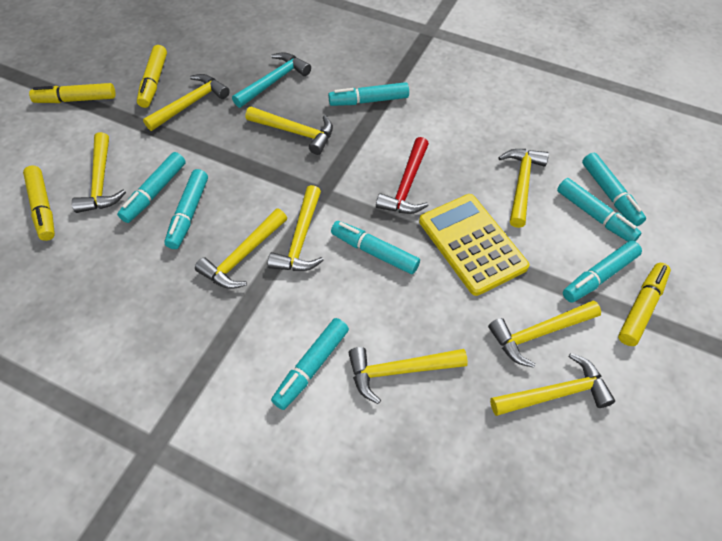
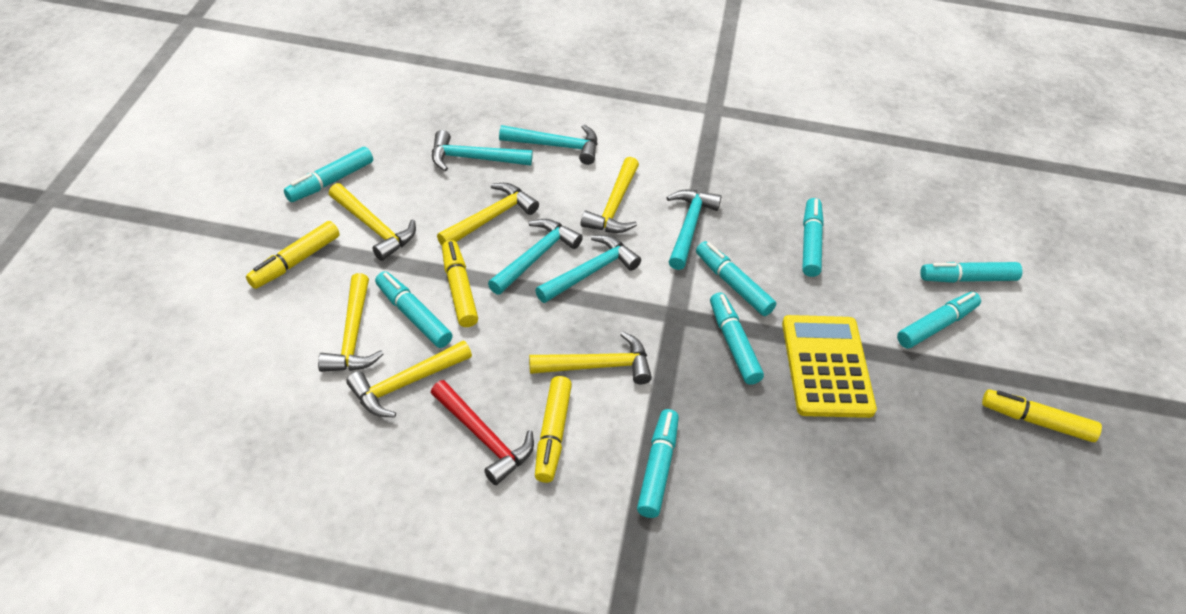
turquoise hammer: [232,52,311,108] = 1 -> [432,130,533,171] [488,219,583,295] [499,125,597,165] [535,235,641,303] [666,190,722,270] = 5
yellow hammer: [72,132,126,213] [143,74,230,131] [195,208,287,289] [246,107,333,155] [268,185,324,271] [349,347,468,404] [488,300,601,368] [490,353,615,416] [498,149,549,228] = 9 -> [318,273,384,372] [329,183,416,261] [346,341,472,417] [437,183,539,246] [529,332,652,384] [581,157,639,233] = 6

